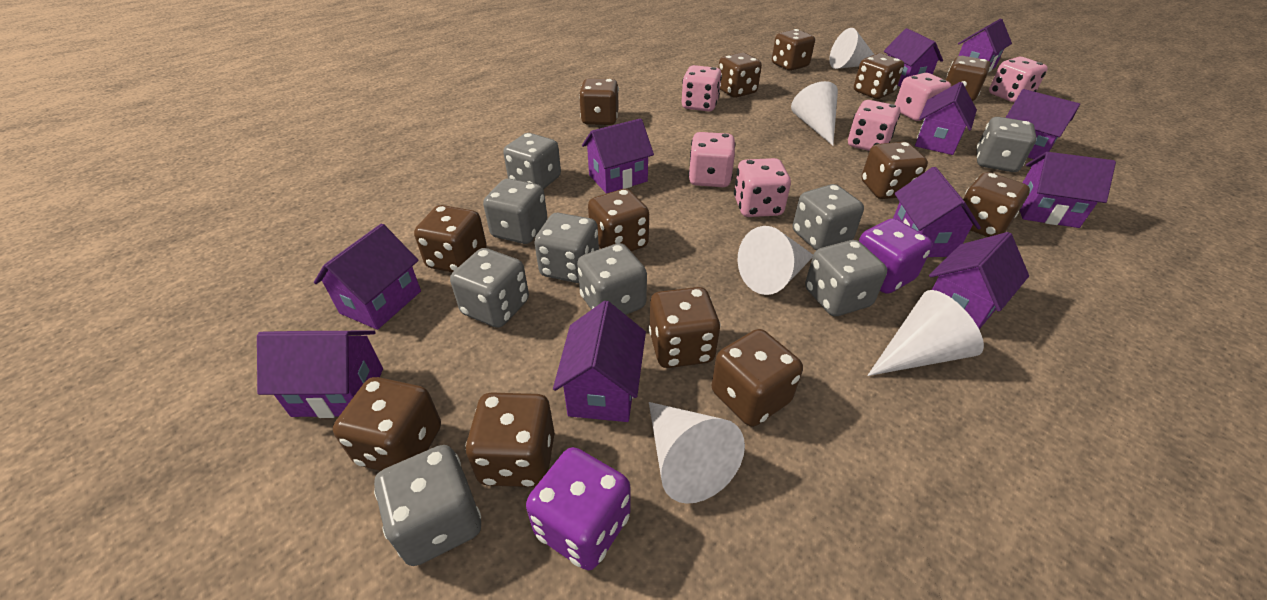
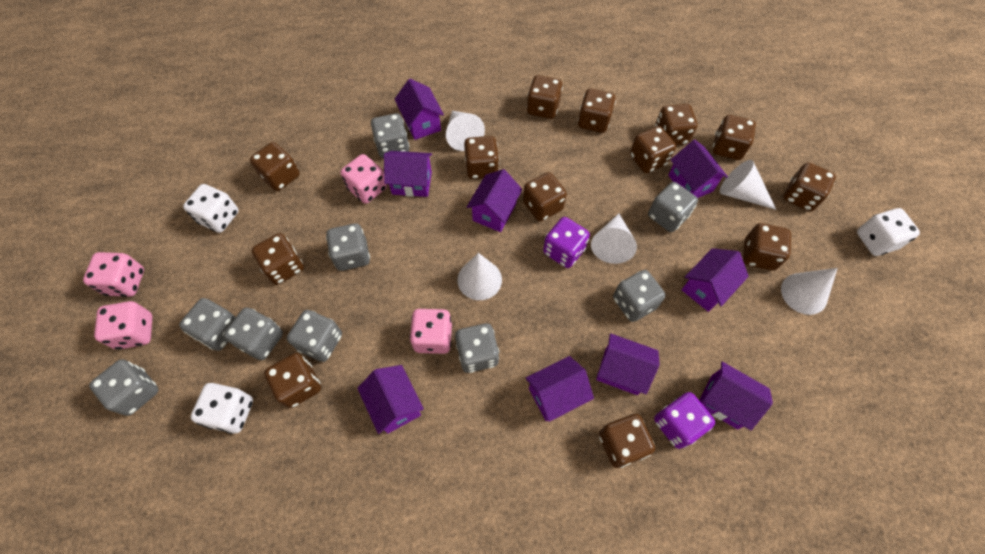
pink dice: [682,65,722,112] [688,132,735,187] [734,158,791,217] [848,100,900,151] [894,73,951,121] [989,57,1048,102] = 6 -> [83,252,144,297] [94,301,153,350] [340,154,387,204] [410,309,452,354] = 4
purple house: [257,330,383,418] [314,223,421,330] [553,301,646,422] [582,118,654,194] [884,28,943,87] [893,167,981,257] [915,82,977,155] [929,232,1029,329] [958,19,1012,72] [1006,89,1080,159] [1020,152,1116,228] = 11 -> [357,365,424,434] [384,151,432,197] [395,79,444,140] [467,169,522,232] [526,356,594,422] [596,333,660,395] [668,139,728,198] [682,248,749,312] [699,362,773,430] = 9
white dice: none = 0 -> [183,184,239,233] [190,383,253,434] [857,208,920,256] = 3

